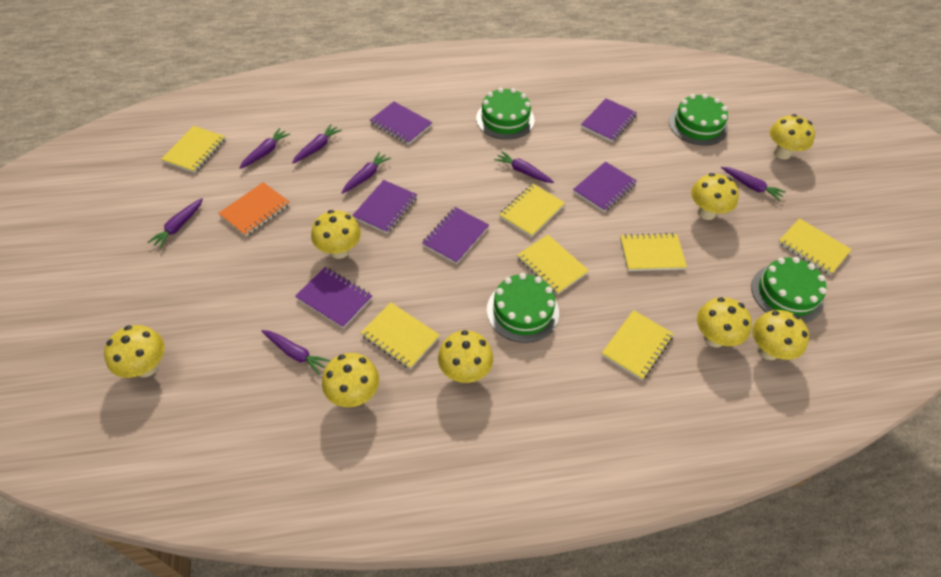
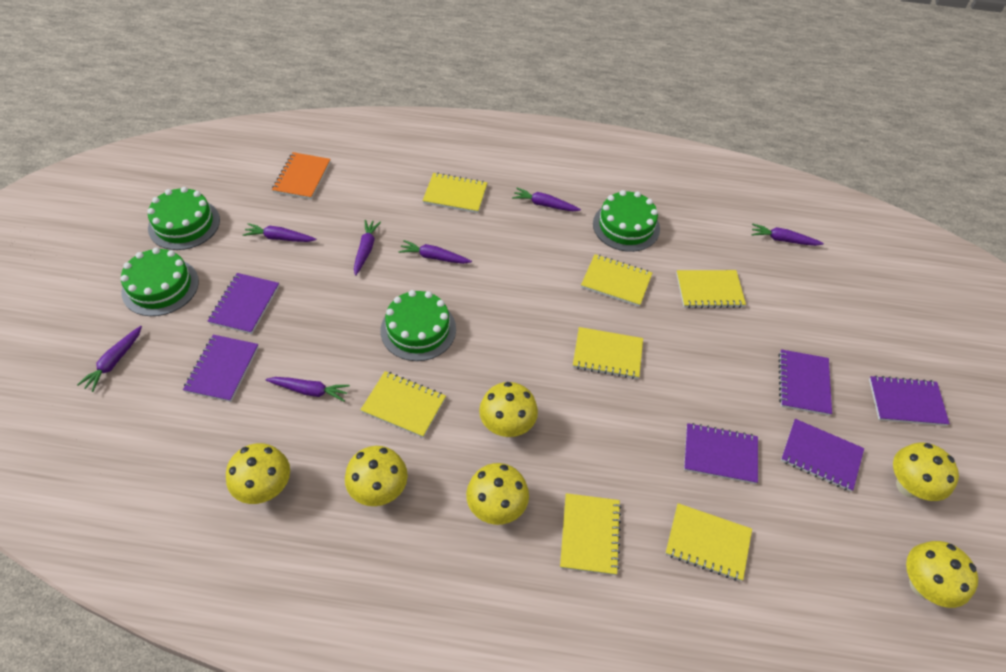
yellow mushroom: [104,325,165,378] [311,210,361,259] [322,353,379,407] [438,330,493,383] [691,173,739,220] [697,297,752,347] [752,310,809,360] [770,114,815,160] = 8 -> [226,443,290,504] [345,446,408,506] [466,463,529,525] [479,382,538,437] [893,443,959,501] [906,541,978,608] = 6

